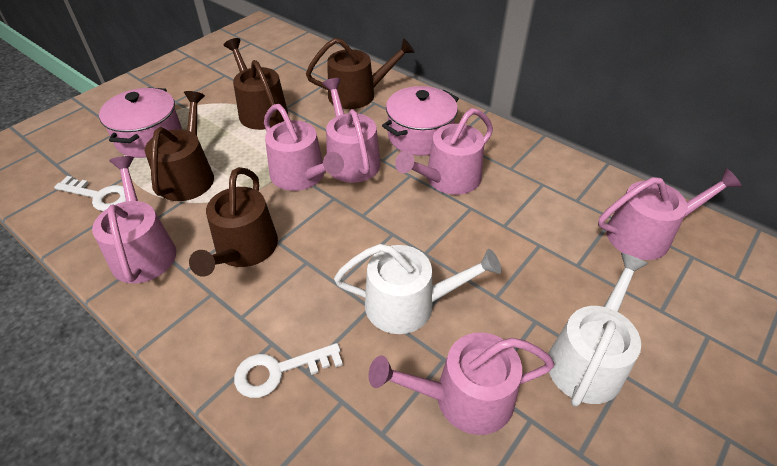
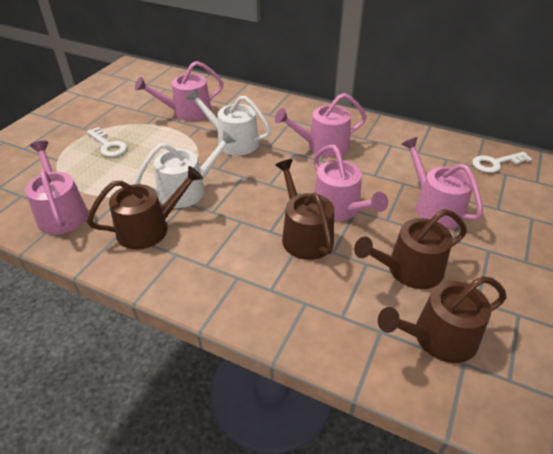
pink pot: [99,87,182,158] [382,86,459,156] = 2 -> none = 0
pink watering can: [92,156,176,283] [264,104,344,191] [322,78,380,183] [368,333,555,435] [395,108,493,195] [598,168,742,260] = 6 -> [25,141,88,235] [135,61,223,121] [275,93,367,157] [314,145,388,221] [402,137,483,229] = 5

